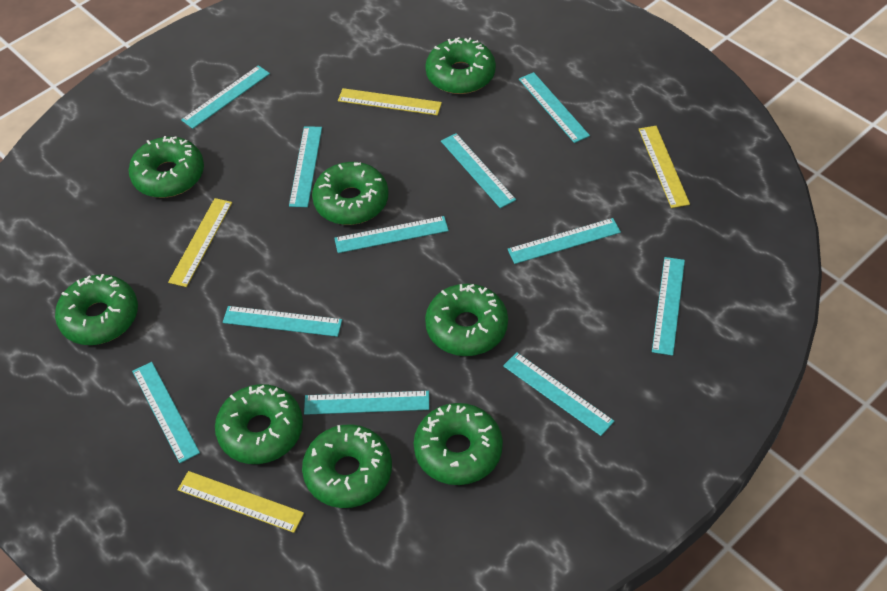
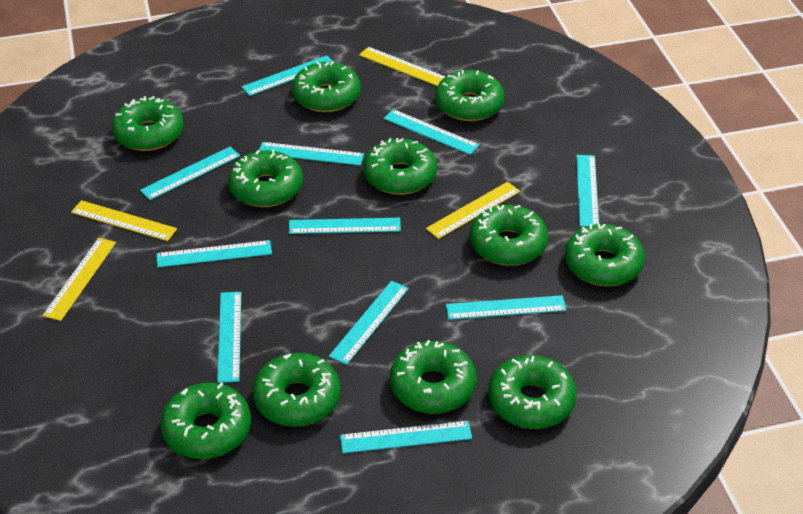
green donut: [55,274,138,345] [129,136,204,198] [215,384,303,464] [302,424,392,508] [312,162,389,225] [414,403,503,485] [425,37,496,94] [425,283,508,356] = 8 -> [111,96,184,151] [160,383,251,459] [228,150,303,207] [253,353,341,427] [292,61,361,112] [363,138,437,195] [390,340,477,414] [435,70,504,121] [470,205,548,266] [488,355,577,429] [565,224,645,286] = 11

